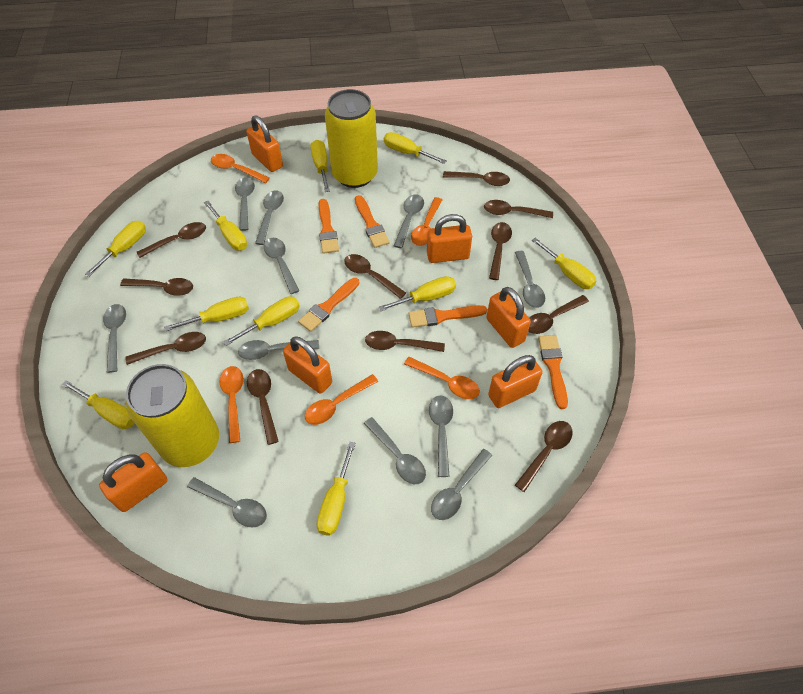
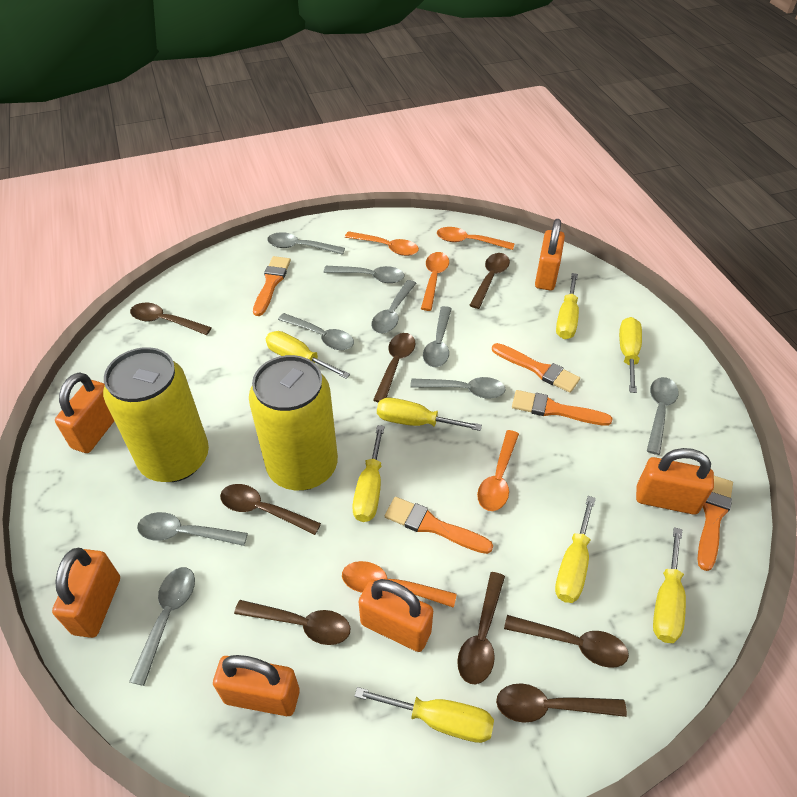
brown spoon: [120,278,193,296] [125,332,206,365] [137,222,206,258] [247,369,279,445] [344,254,406,299] [365,331,445,352] [443,171,510,186] [484,200,553,218] [489,222,512,280] [515,421,573,492] [528,295,589,334] = 11 -> [130,303,212,335] [220,484,321,535] [234,600,350,645] [373,333,416,402] [457,572,505,684] [469,253,510,309] [496,683,627,723] [504,615,629,668] = 8
grey spoon: [103,304,126,373] [187,477,267,528] [235,177,255,231] [238,340,319,360] [255,190,284,245] [264,238,299,294] [364,417,426,484] [394,194,424,248] [429,395,453,477] [431,449,492,520] [515,251,545,308] = 11 -> [129,567,195,686] [137,512,248,546] [267,232,345,255] [278,313,354,350] [324,266,405,283] [371,280,417,333] [410,377,506,398] [423,306,452,367] [647,377,678,455] = 9
yellow screwdriver: [62,380,134,429] [85,221,146,277] [164,297,249,331] [204,201,247,251] [223,296,300,346] [310,140,330,192] [317,442,356,536] [379,276,456,311] [384,132,446,164] [532,238,596,289] = 10 -> [266,331,350,379] [352,425,385,522] [354,687,494,743] [377,398,482,431] [555,496,596,603] [556,273,579,339] [619,317,642,393] [653,527,686,643] = 8

